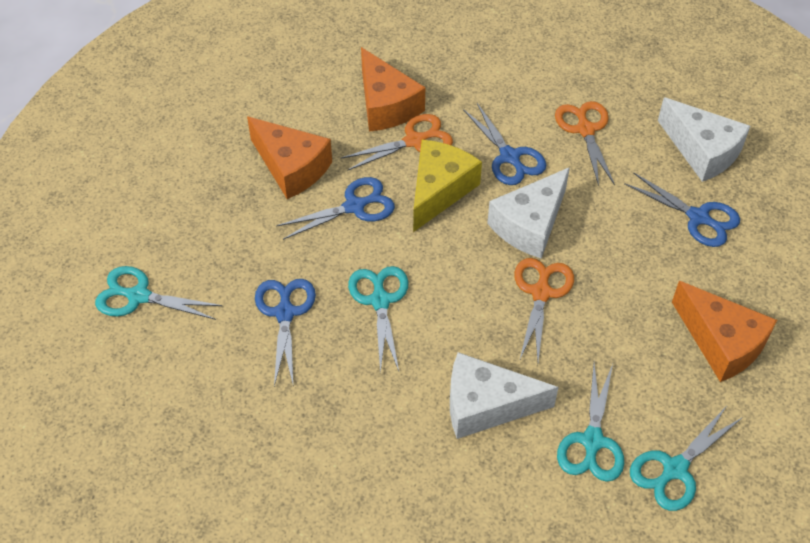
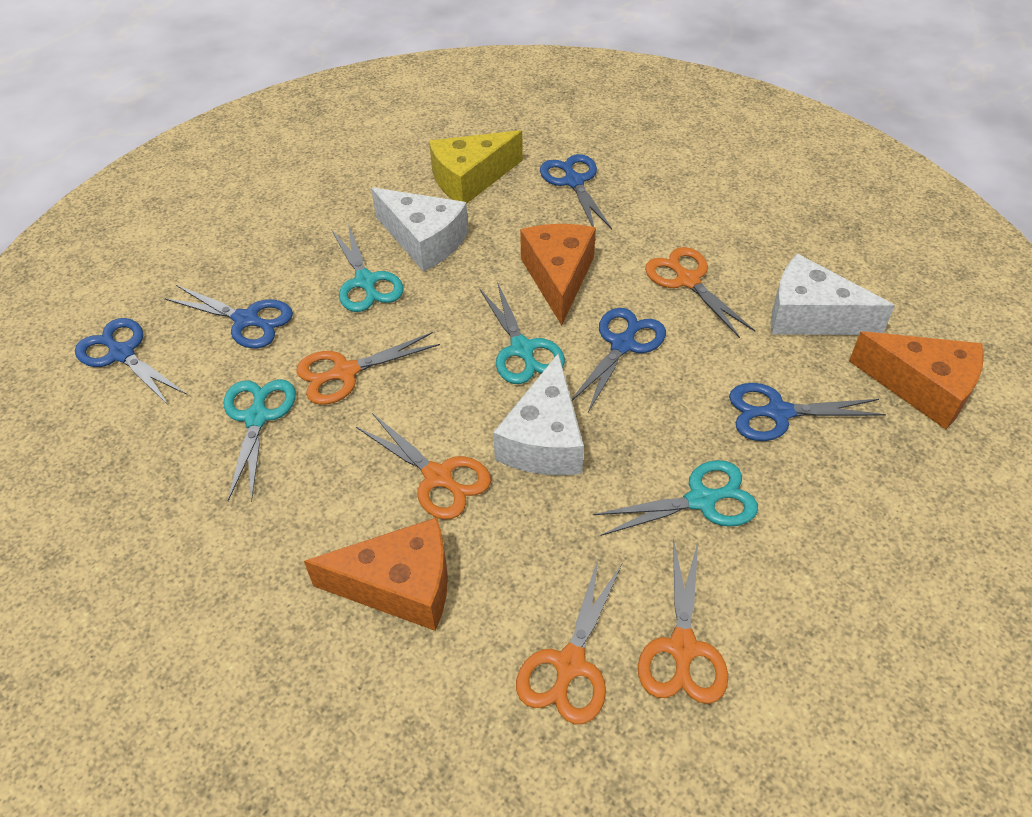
blue scissors: [255,279,316,386] [276,177,395,240] [463,103,547,185] [624,172,740,247] = 4 -> [75,318,187,406] [164,285,293,348] [540,154,612,229] [571,308,666,412] [729,383,886,441] = 5
orange scissors: [341,114,453,171] [514,258,574,361] [555,101,615,186] = 3 -> [296,332,440,405] [356,413,491,520] [516,557,622,724] [638,539,728,704] [645,247,755,338] = 5

